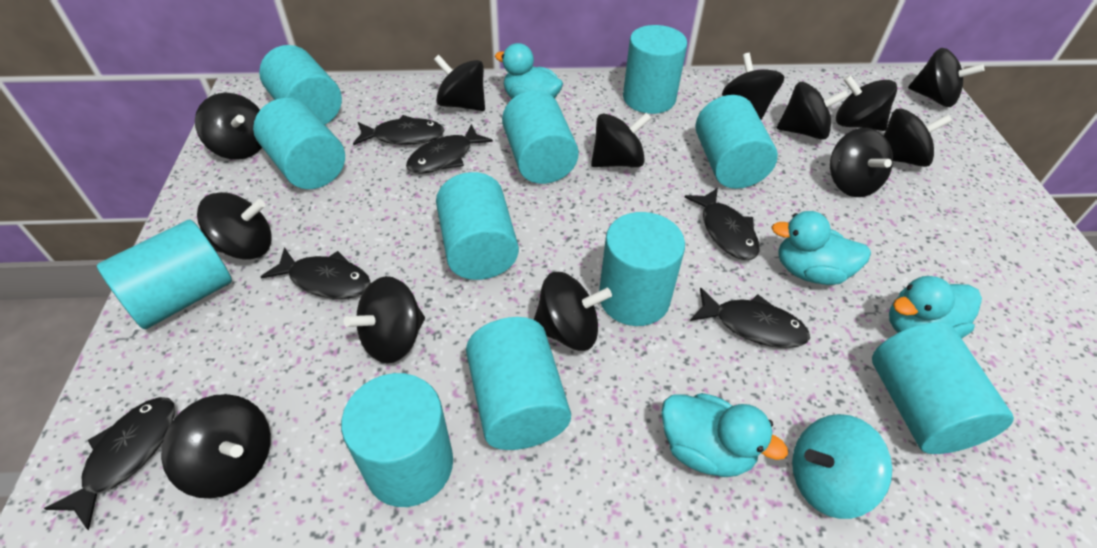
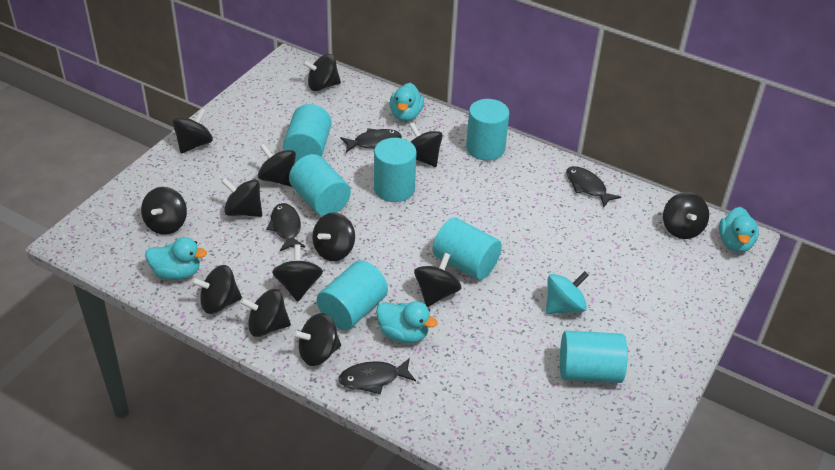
black fish: [44,397,175,530] [261,247,371,299] [353,115,445,145] [406,124,493,174] [685,188,760,260] [690,287,810,348] = 6 -> [266,203,306,251] [339,358,416,394] [340,128,402,153] [566,166,621,207] = 4
turquoise cylinder: [97,219,232,329] [253,98,345,189] [259,45,342,125] [341,373,453,507] [436,172,519,280] [466,317,571,450] [502,90,579,184] [599,212,685,326] [623,25,687,114] [696,95,778,189] [872,322,1014,454] = 11 -> [283,104,332,162] [289,154,351,216] [317,260,388,330] [374,138,417,202] [433,217,502,280] [466,99,509,161] [560,331,628,383] = 7

